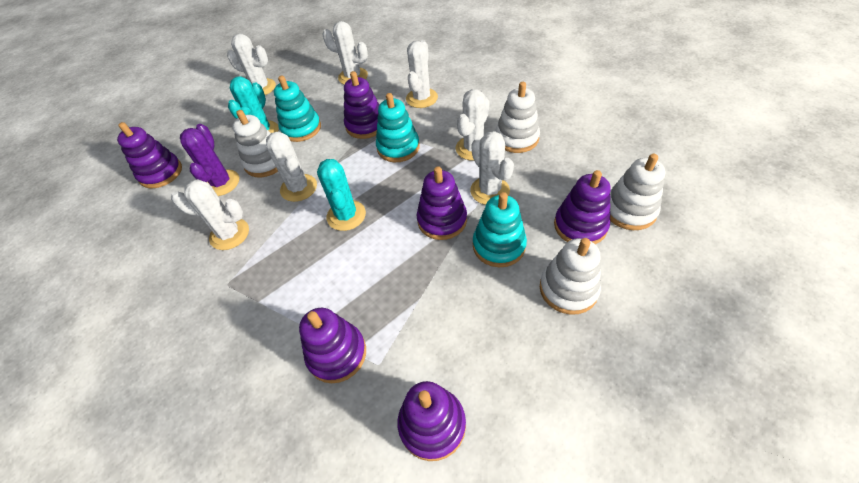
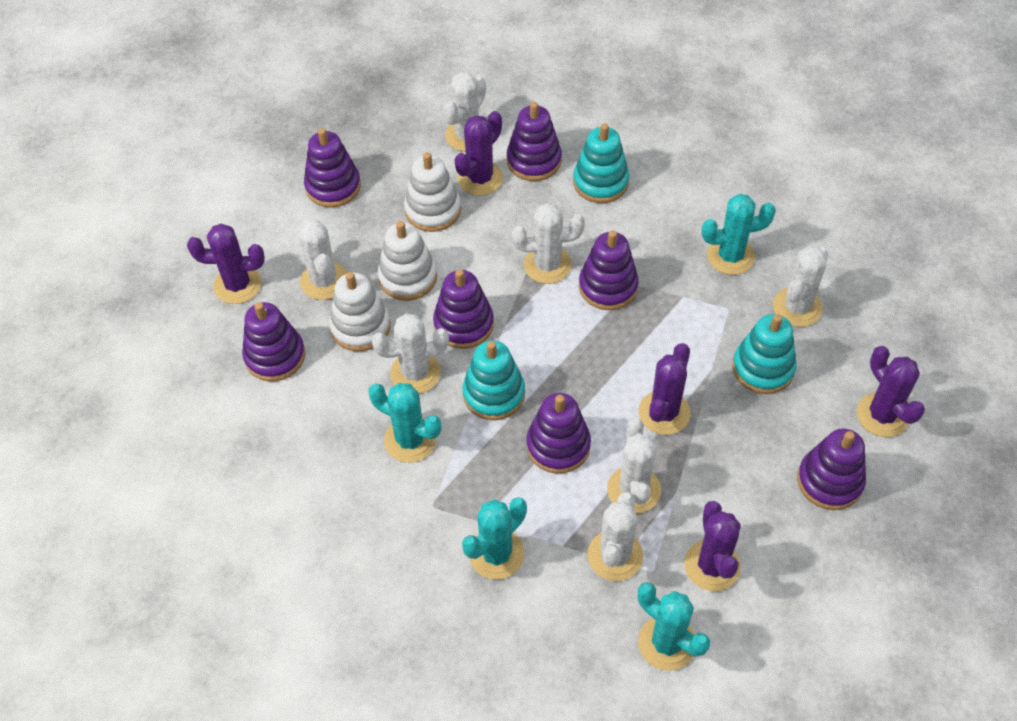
purple cactus: [180,124,239,196] = 1 -> [187,224,265,304] [455,111,503,196] [638,343,690,435] [684,501,741,591] [857,346,925,437] = 5
purple stacking toy: [117,122,182,189] [299,308,366,383] [344,71,379,139] [397,381,466,461] [417,167,467,240] [554,170,611,244] = 6 -> [242,302,305,381] [304,128,361,207] [433,269,494,349] [507,102,562,181] [526,393,591,474] [579,230,639,310] [797,429,866,510] = 7
turquoise cactus: [228,76,279,133] [317,159,366,231] = 2 -> [368,383,442,463] [462,497,527,579] [638,582,710,671] [702,194,776,275] = 4
white stacking toy: [233,110,278,177] [495,82,540,153] [540,238,601,315] [610,154,665,230] = 4 -> [329,272,390,352] [378,221,437,301] [404,152,461,232] = 3

